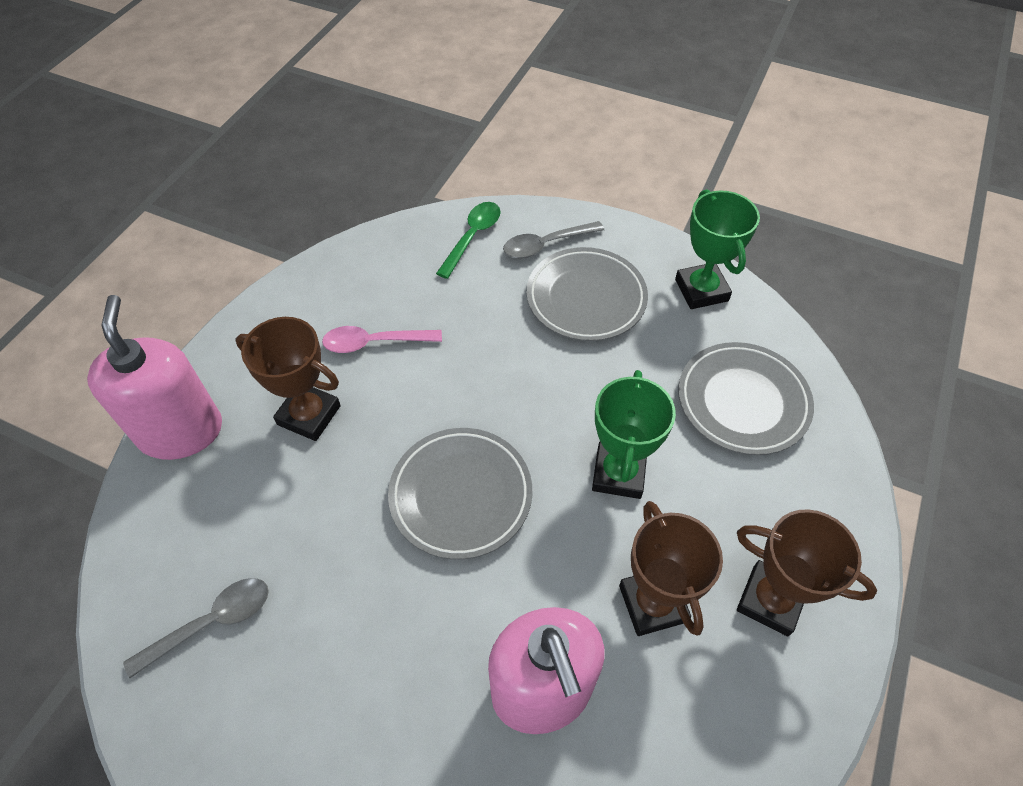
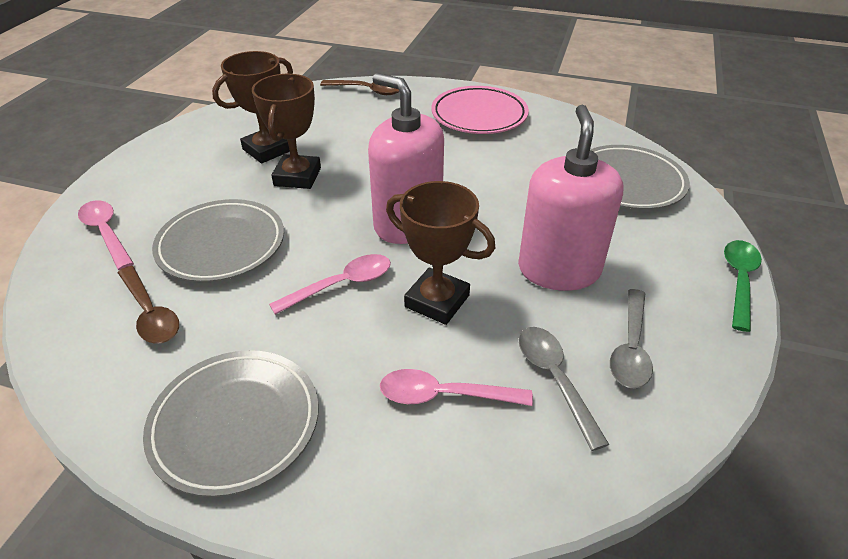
brown spoon: none = 0 -> [118,266,179,343] [320,80,399,95] = 2
green trophy: [592,370,676,499] [675,189,760,309] = 2 -> none = 0
pink plate: none = 0 -> [431,86,529,134] = 1
pink spoon: [322,326,442,353] = 1 -> [78,200,134,270] [269,254,391,315] [380,369,533,406] = 3

